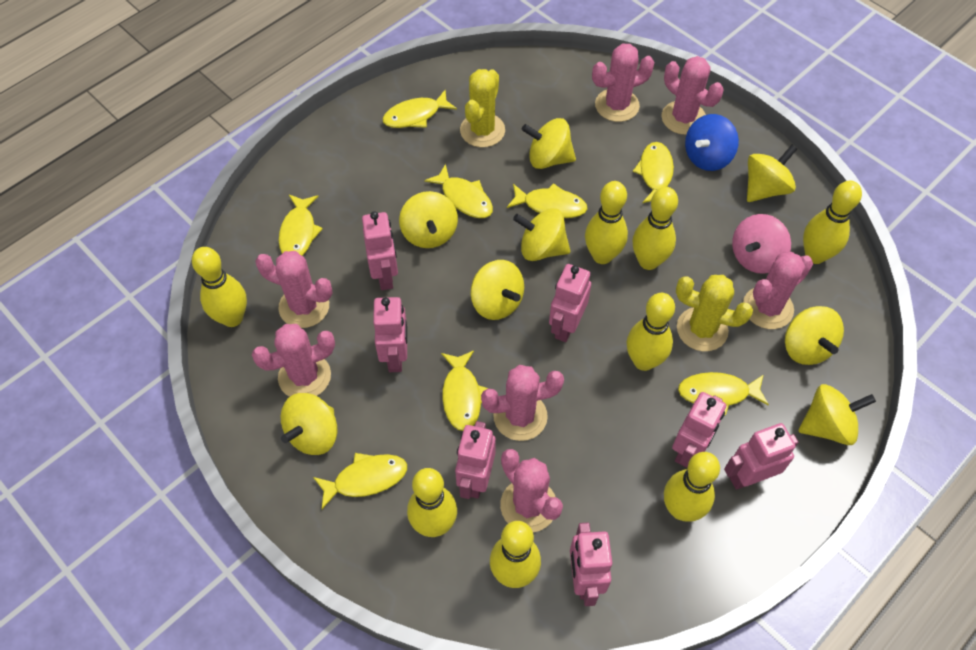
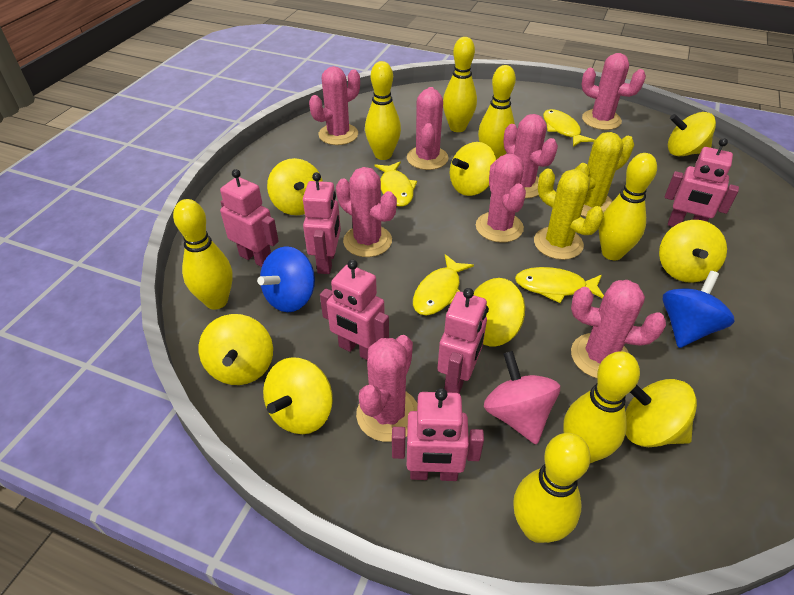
blue spinning top: [685,114,739,171] = 1 -> [257,246,315,312] [663,271,734,348] = 2
pink cactus: [252,324,335,397] [255,251,332,328] [481,365,564,441] [500,449,563,532] [592,44,654,122] [661,56,724,135] [743,252,813,329] = 7 -> [309,66,360,145] [336,167,397,257] [356,335,417,442] [407,87,449,170] [476,154,526,243] [503,114,558,199] [571,280,666,378] [581,53,646,130] = 8
pink robot: [362,211,398,290] [373,297,407,372] [455,421,496,499] [549,264,591,342] [570,523,612,606] [672,392,726,468] [724,423,798,490] = 7 -> [220,169,279,267] [303,172,341,274] [320,259,389,360] [392,388,484,481] [438,288,487,394] [665,138,739,227] = 6
yellow bowling pin: [192,247,247,327] [407,468,457,537] [490,521,541,588] [585,181,628,264] [627,293,675,371] [632,187,678,270] [664,452,720,522] [803,181,862,264] = 8 -> [173,199,233,310] [365,61,401,160] [443,37,477,132] [478,65,516,160] [513,433,591,543] [563,351,640,463] [599,153,657,260] = 7
yellow fish: [279,195,323,256] [313,453,407,509] [382,90,457,128] [424,164,493,218] [441,351,488,431] [507,183,588,218] [633,142,674,203] [678,372,769,416] = 8 -> [374,161,417,207] [413,254,474,315] [515,267,604,303] [543,109,595,147] = 4

